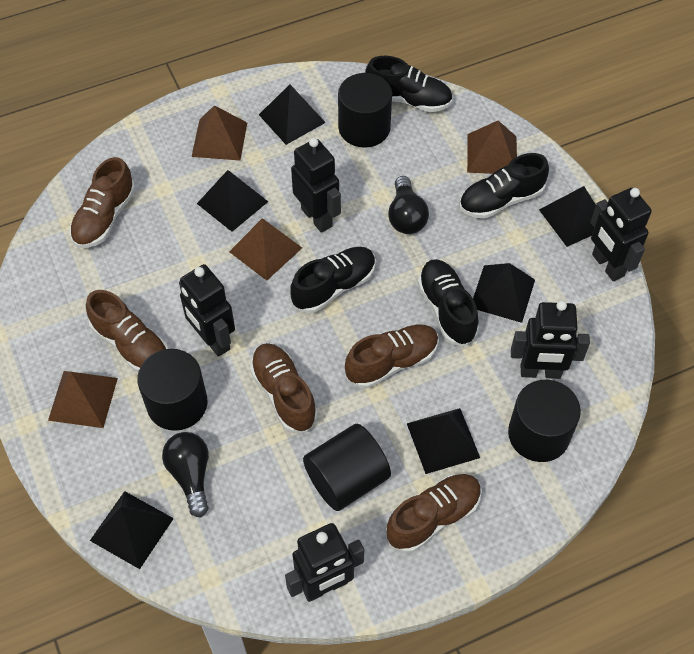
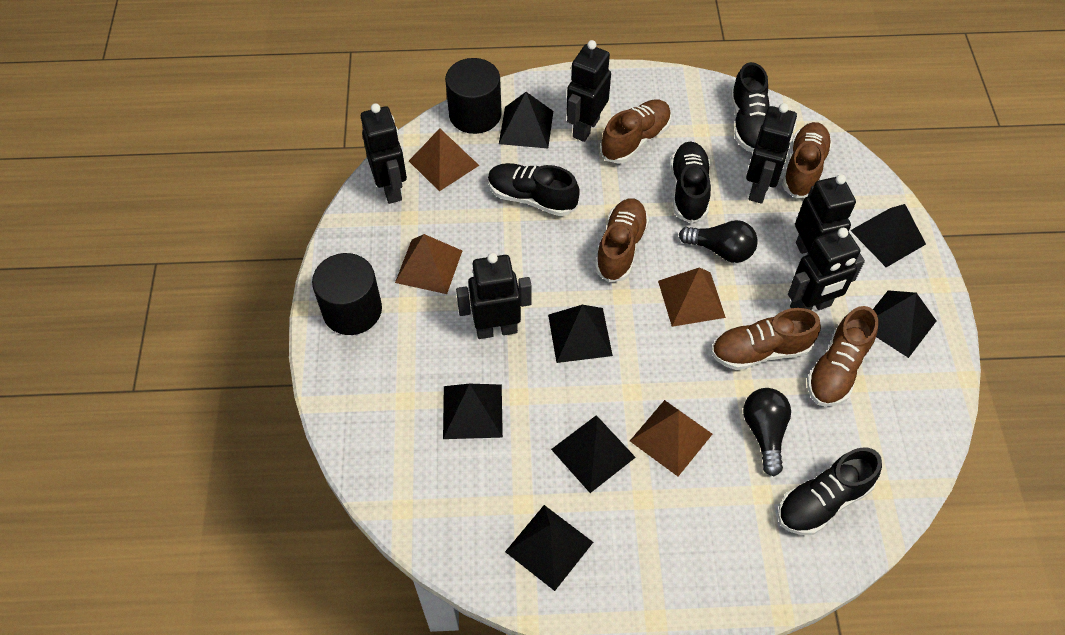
black cylinder: [137,349,208,431] [303,424,391,511] [338,73,392,148] [508,380,581,462] = 4 -> [312,253,382,335] [445,58,502,134] = 2
black pyramid: [90,491,174,569] [197,170,268,232] [259,84,326,145] [407,408,480,474] [473,263,535,323] [539,186,596,247] = 6 -> [443,384,503,439] [499,92,553,148] [505,505,593,591] [548,305,613,363] [551,415,636,493] [850,204,926,267] [873,290,936,358] = 7
black robot: [179,264,235,357] [285,523,364,602] [291,138,341,233] [511,300,590,379] [591,188,652,281] = 5 -> [361,103,407,204] [456,253,532,339] [566,40,611,142] [746,103,797,204] [788,228,865,310] [795,174,856,255] = 6

